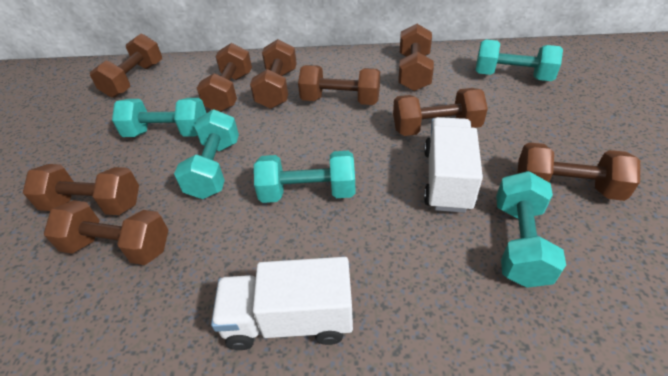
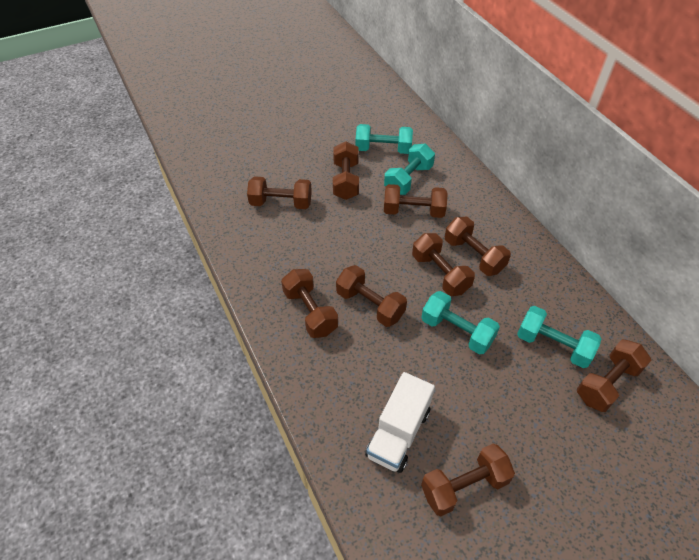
turquoise dumbbell: [112,98,206,137] [174,109,239,199] [254,151,356,203] [475,39,563,81] [496,171,566,288] = 5 -> [355,124,413,154] [384,144,435,195] [421,291,500,355] [517,306,601,368] = 4
white truck: [211,257,353,350] [424,117,483,213] = 2 -> [365,372,435,473] = 1

